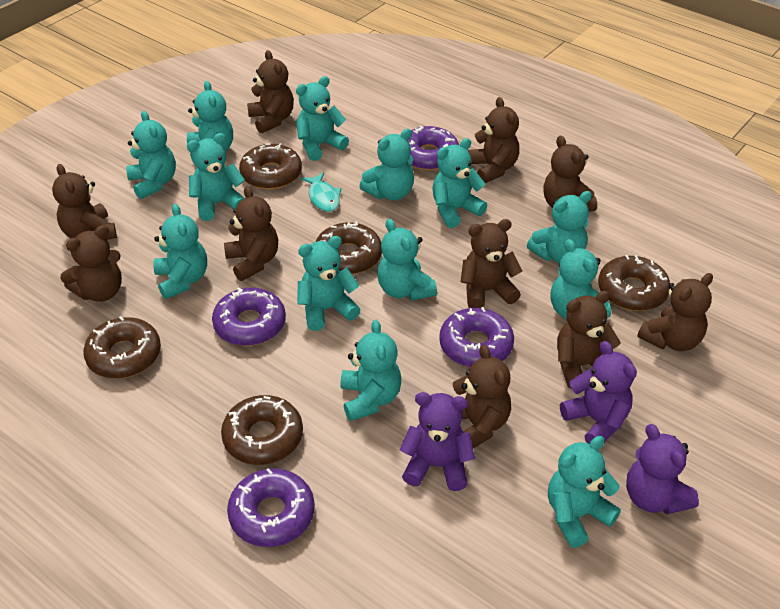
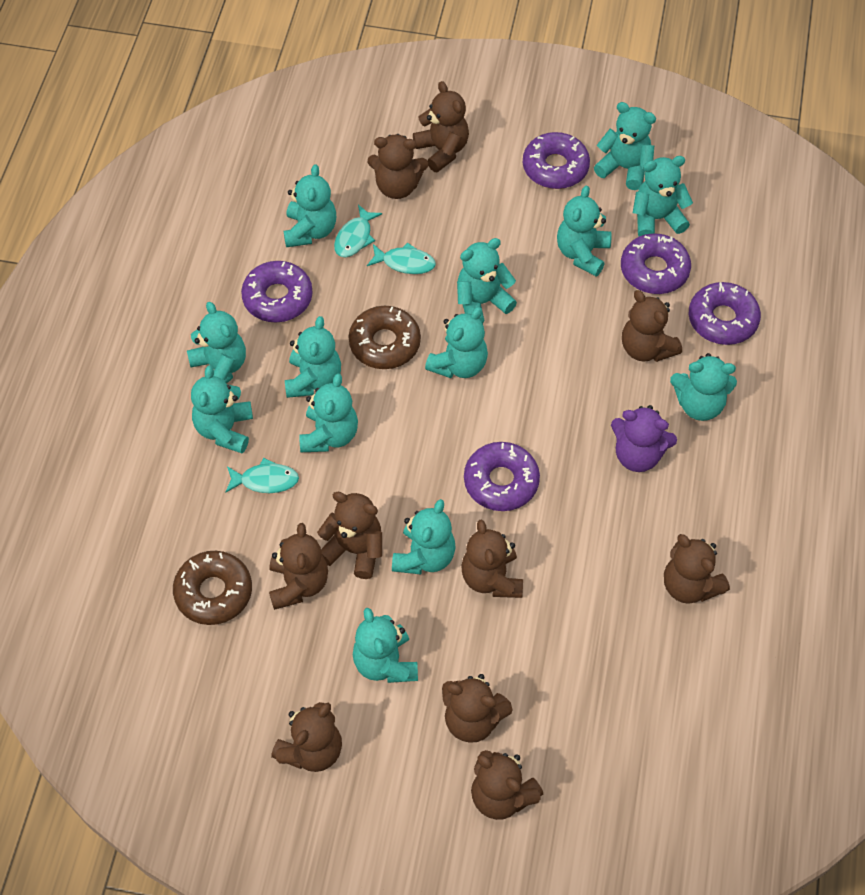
brown donut: [83,316,161,379] [221,395,303,465] [239,143,302,190] [316,221,382,274] [598,255,670,311] = 5 -> [173,551,252,625] [348,306,421,369] = 2
purple donut: [212,287,286,346] [227,468,315,547] [408,125,459,171] [439,307,514,367] = 4 -> [241,261,313,322] [464,442,540,511] [523,132,590,189] [621,233,691,294] [688,282,761,345] = 5
purple teddy bear: [400,392,475,491] [560,341,637,444] [626,424,699,515] = 3 -> [611,405,677,472] = 1
turquoise fish: [301,172,341,212] = 1 -> [225,458,299,493] [334,204,382,257] [367,242,436,274] = 3

